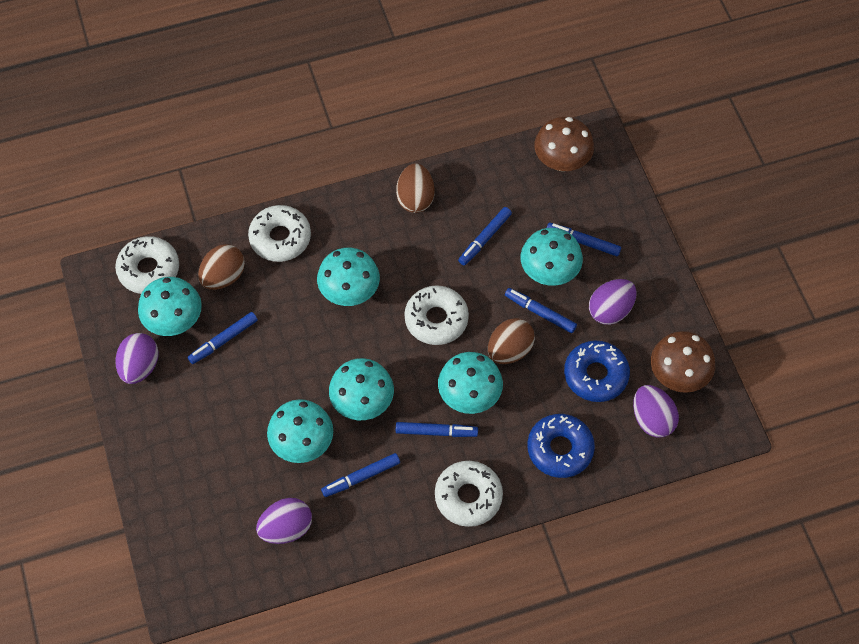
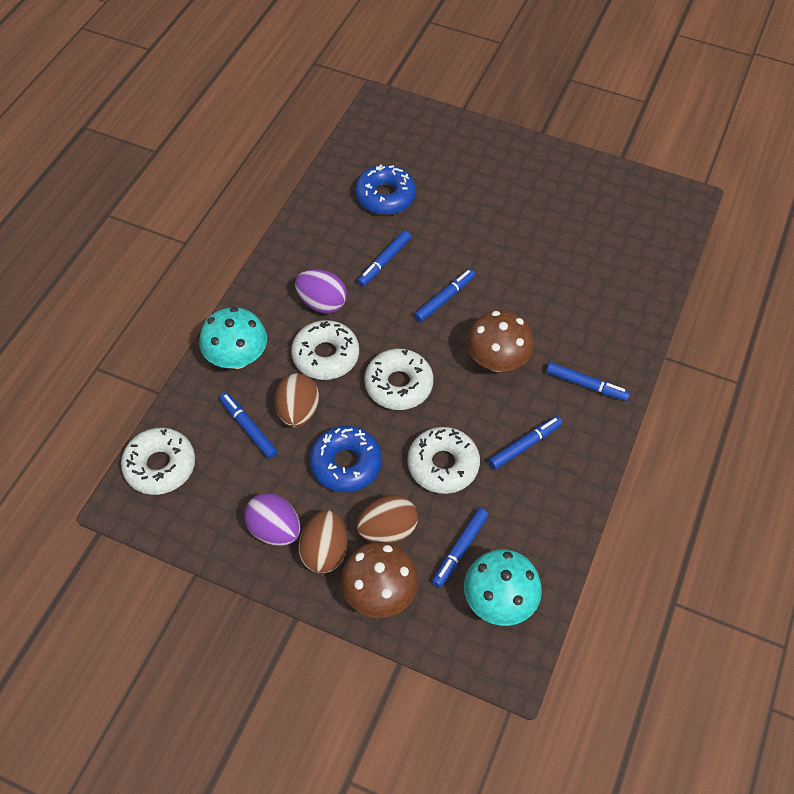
purple egg: [115,333,159,384] [256,498,312,544] [589,279,637,325] [633,385,679,438] = 4 -> [244,493,300,546] [295,269,347,314] = 2
turquoise mushroom: [138,277,202,336] [267,399,333,463] [317,248,380,306] [329,358,394,420] [438,352,503,414] [521,228,583,286] = 6 -> [199,307,267,369] [464,549,542,626] = 2

